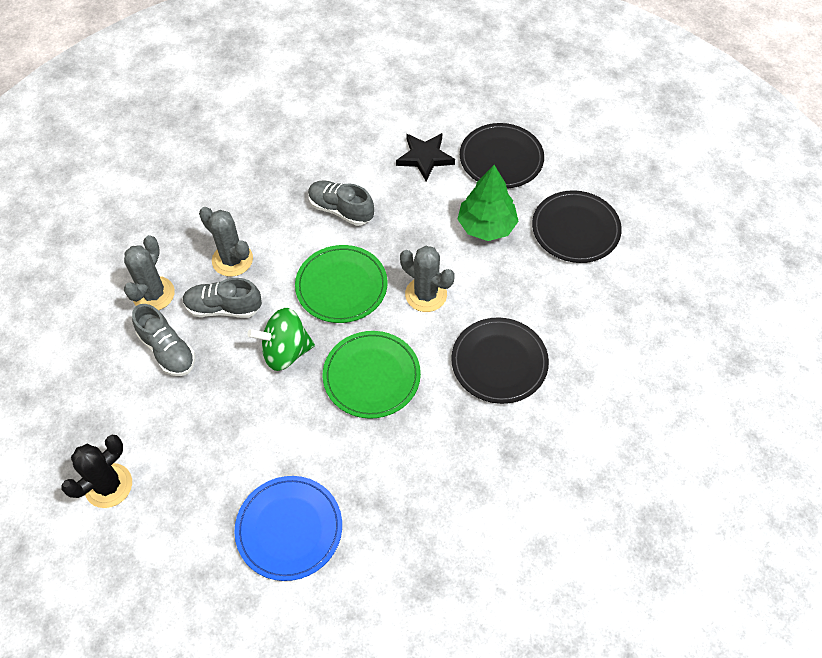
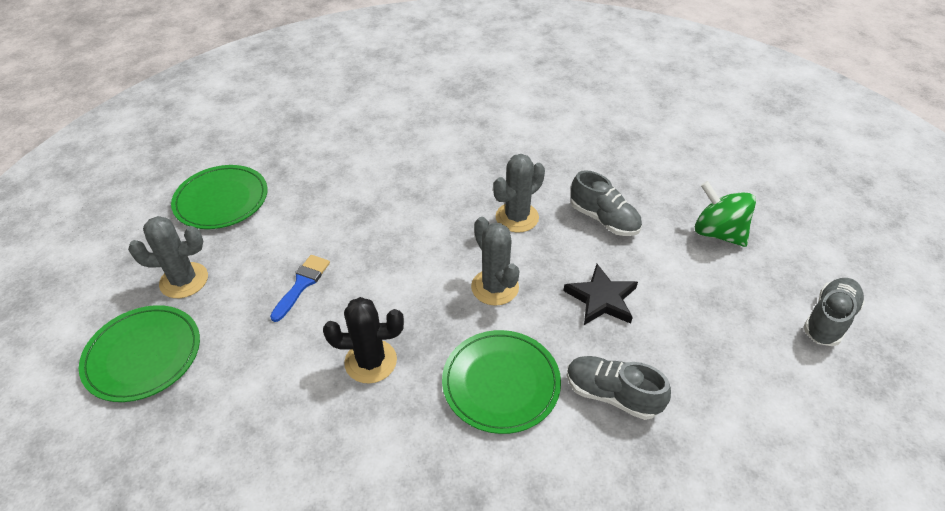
black plate: [451,317,549,404] [460,123,544,188] [532,190,622,263] = 3 -> none = 0
blue brush: none = 0 -> [270,255,330,322] = 1
blue plate: [234,476,342,581] = 1 -> none = 0
green plate: [295,245,388,323] [323,331,421,419] = 2 -> [79,305,200,402] [171,165,268,229] [442,330,561,434] = 3
green tree: [458,165,519,241] = 1 -> none = 0

